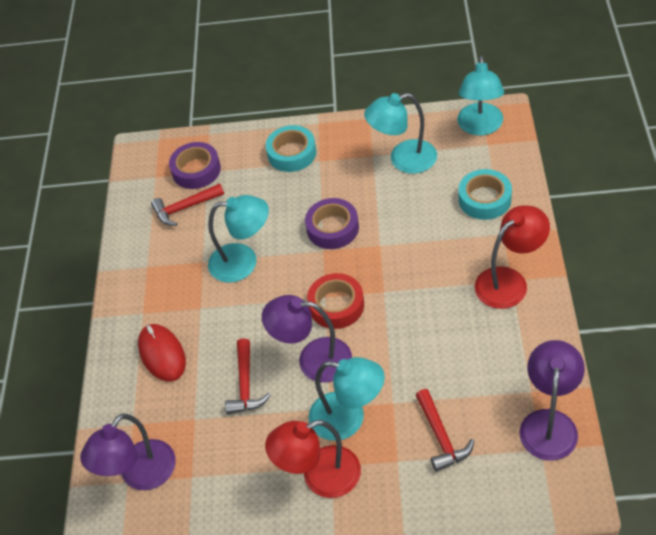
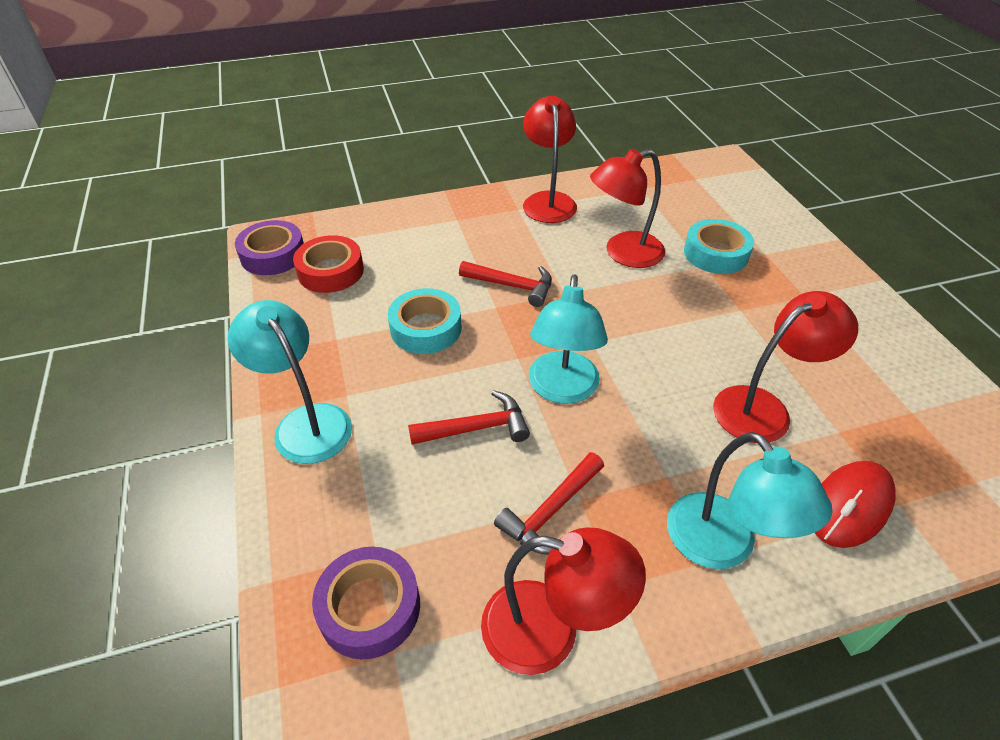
purple lamp: [80,414,176,490] [262,295,352,383] [519,340,585,460] = 3 -> none = 0
red lamp: [265,420,361,498] [475,205,550,309] = 2 -> [481,527,646,675] [523,96,577,223] [590,149,665,268] [713,291,858,443] = 4
turquoise lamp: [208,195,269,283] [309,357,385,441] [364,93,437,174] [457,55,504,136] = 4 -> [228,300,352,464] [529,274,608,404] [667,432,832,569] = 3

